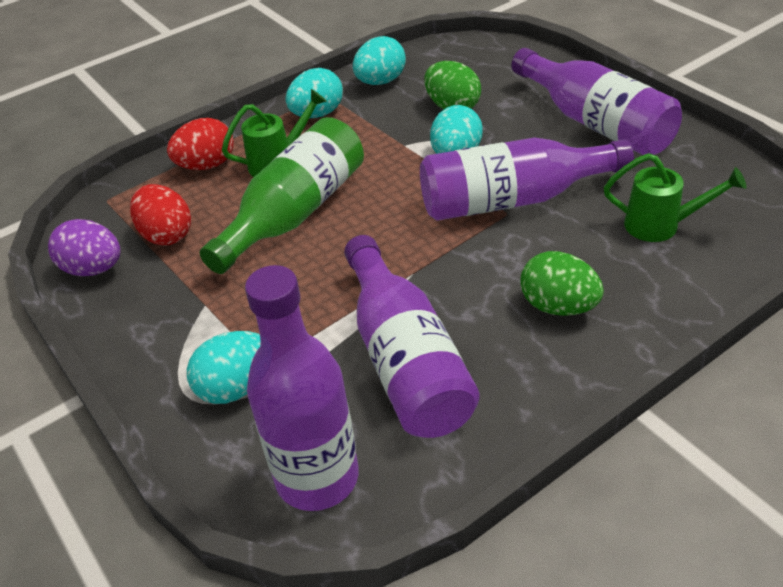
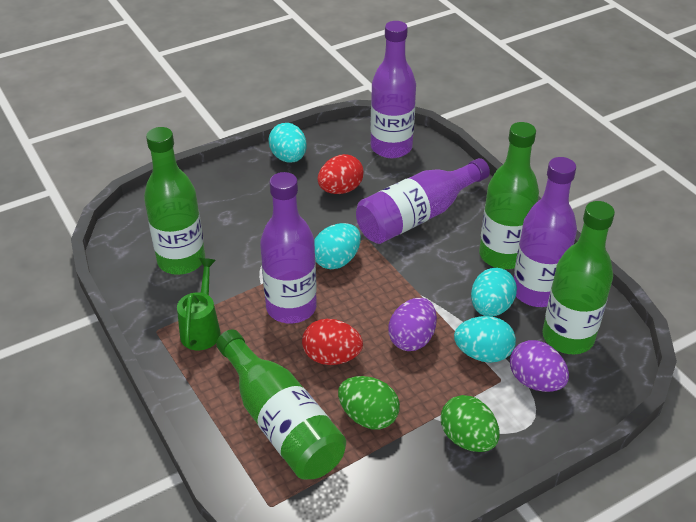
green bottle: [200,117,364,274] = 1 -> [144,127,205,275] [216,329,346,480] [479,122,539,269] [542,201,615,354] = 4
green watering can: [222,89,327,177] [604,153,746,242] = 2 -> [177,258,221,350] = 1
purple egg: [48,219,120,276] = 1 -> [388,298,437,351] [510,340,569,392] = 2

